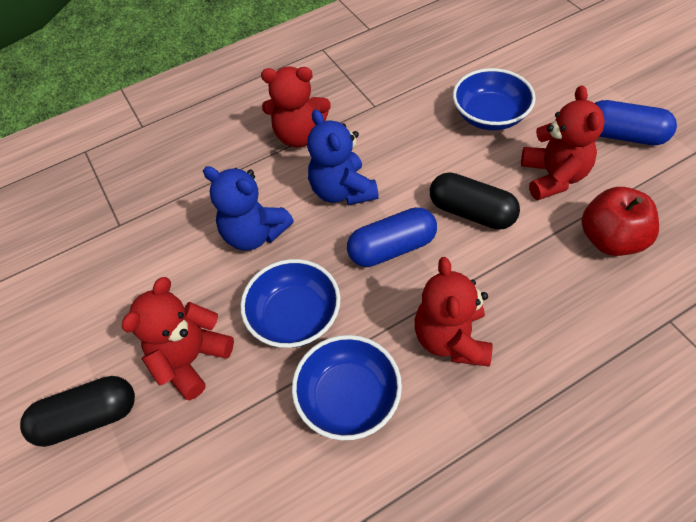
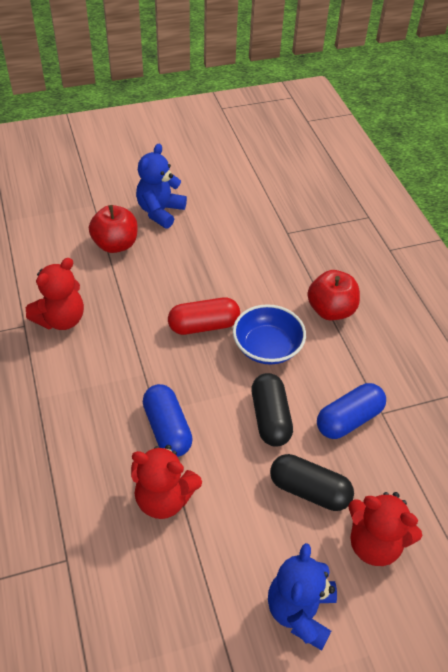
blue bowl: [240,259,341,348] [292,335,402,440] [453,68,536,130] = 3 -> [233,304,306,365] = 1
red apple: [582,187,659,256] = 1 -> [89,205,138,253] [307,270,360,320] = 2
red capsule: none = 0 -> [168,297,240,335] = 1
red teddy bear: [122,277,234,401] [261,66,331,147] [415,257,493,366] [521,85,605,200] = 4 -> [26,258,84,330] [131,445,202,519] [348,492,422,566] = 3

